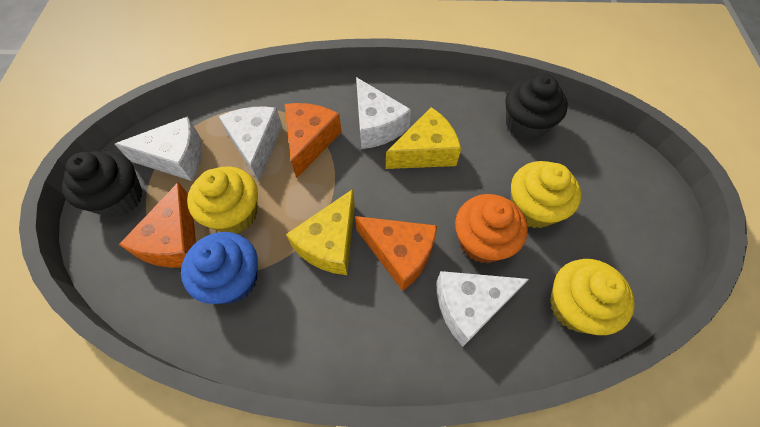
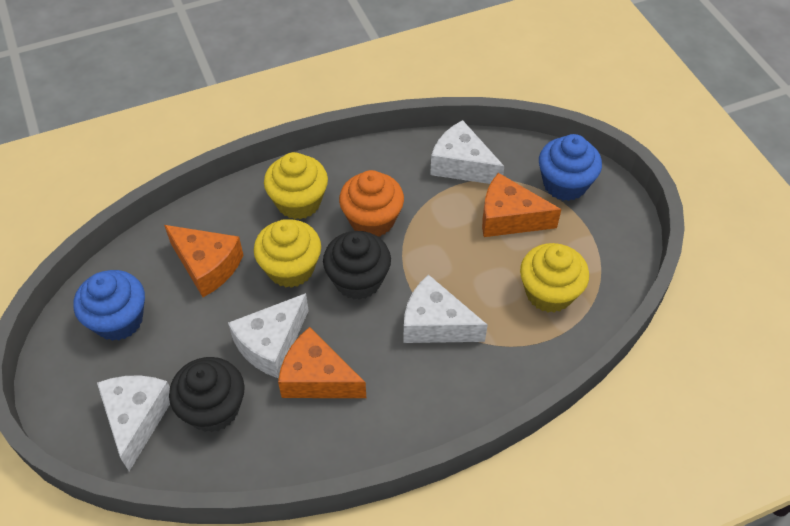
blue cupcake: [181,232,258,304] = 1 -> [74,270,145,341] [539,134,602,201] = 2
yellow cheese: [286,189,355,275] [386,107,461,169] = 2 -> none = 0

